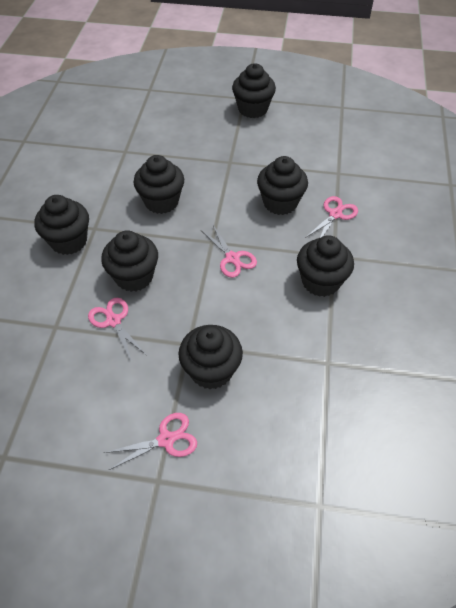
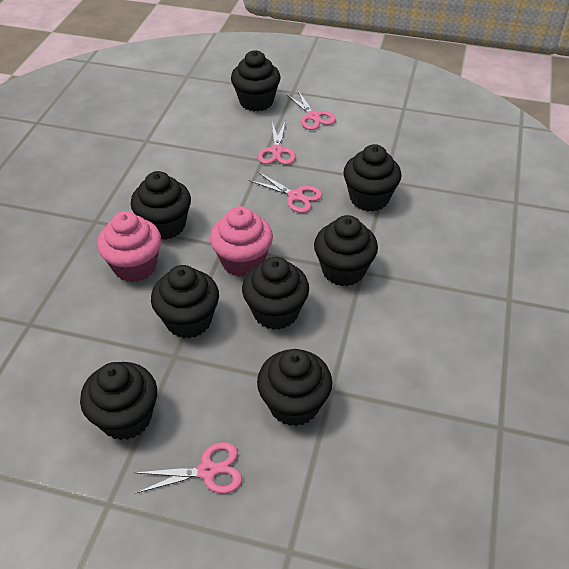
black cupcake: [34,195,89,255] [101,230,158,292] [133,155,184,214] [178,325,243,389] [232,63,276,118] [257,156,308,215] [297,235,354,297] = 7 -> [80,362,157,440] [131,171,191,240] [151,265,219,339] [231,50,281,111] [242,257,309,330] [257,349,332,426] [314,215,378,286] [343,144,401,211] = 8
pink cupcake: none = 0 -> [97,211,161,282] [210,206,273,277] = 2

